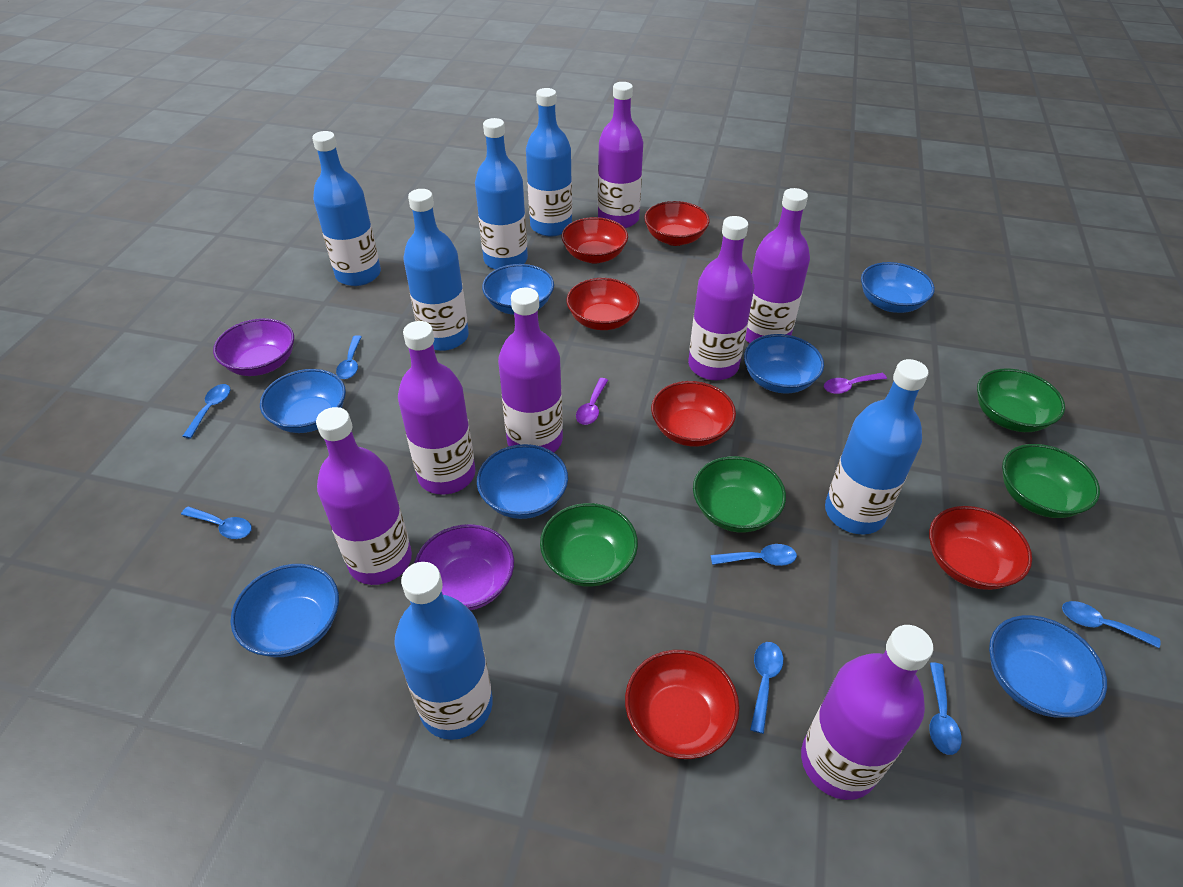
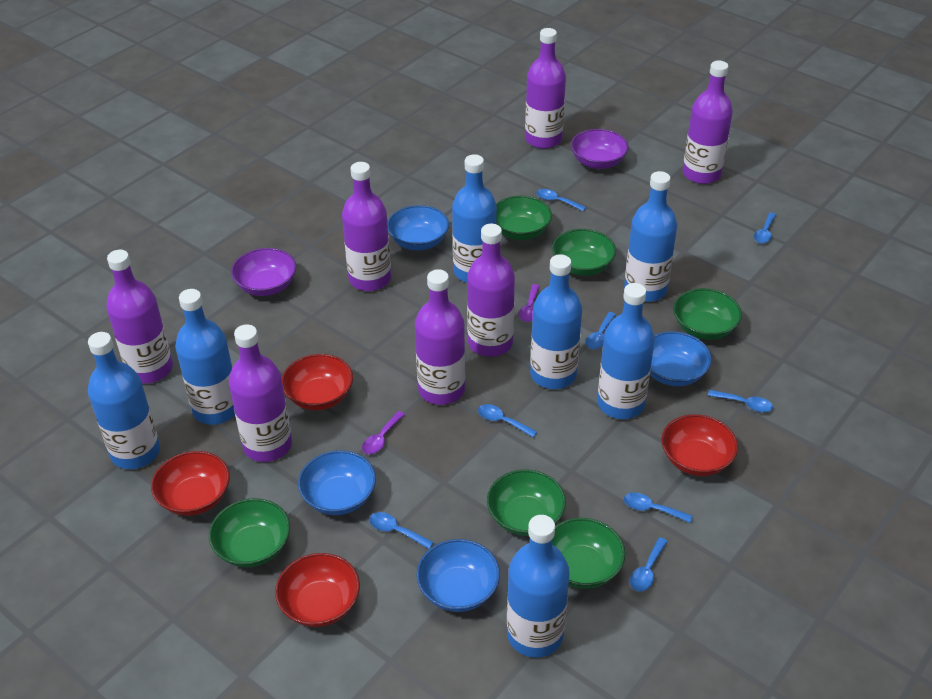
blue bottle: [312,131,381,286] [394,562,493,740] [403,189,469,351] [475,118,528,270] [526,88,572,237] [825,359,928,535] = 6 -> [88,332,160,469] [175,289,235,425] [452,154,497,282] [507,515,570,658] [530,254,582,389] [597,283,655,419] [624,171,677,302] = 7
blue bowl: [231,564,339,657] [260,369,346,433] [477,444,568,519] [482,264,554,315] [744,334,824,394] [861,262,935,313] [989,615,1107,717] = 7 -> [298,450,376,515] [387,205,449,250] [416,539,500,612] [650,331,712,386] = 4
blue spoon: [181,506,252,539] [183,384,230,439] [336,335,362,379] [711,544,797,566] [750,642,783,734] [929,662,962,755] [1062,601,1160,648] = 7 -> [369,512,434,549] [478,404,537,437] [536,189,586,211] [586,312,616,349] [624,493,693,523] [630,537,668,592] [708,390,773,412] [754,212,776,244] = 8
green bowl: [540,503,638,587] [693,456,786,532] [977,368,1065,432] [1002,444,1100,518] = 4 -> [209,498,290,567] [487,469,566,536] [496,196,552,240] [552,229,616,276] [552,518,625,589] [673,288,742,340] = 6
red bowl: [562,217,628,264] [566,278,640,330] [625,650,740,759] [644,201,709,246] [651,381,736,447] [929,506,1032,590] = 6 -> [151,451,230,516] [275,553,360,627] [282,354,353,410] [661,414,738,476] = 4

